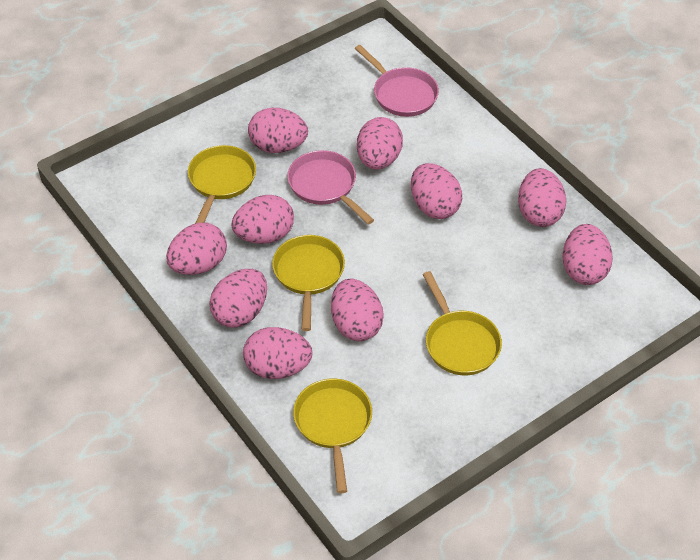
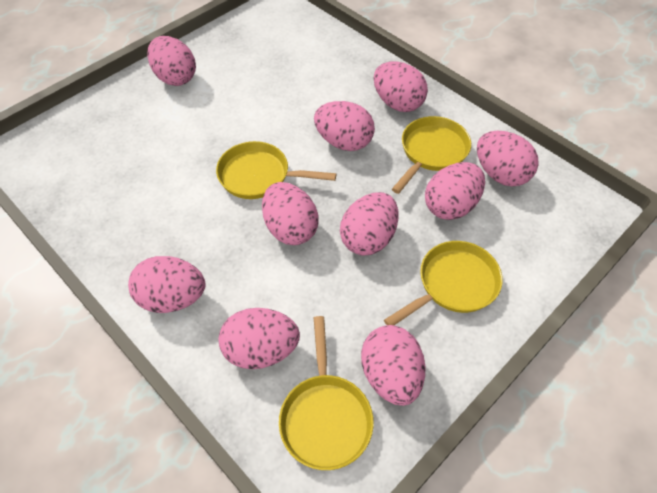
pink pan: [288,150,374,225] [354,45,439,117] = 2 -> none = 0

